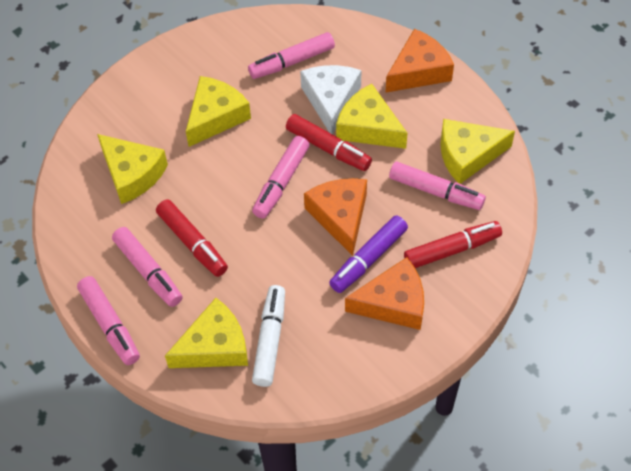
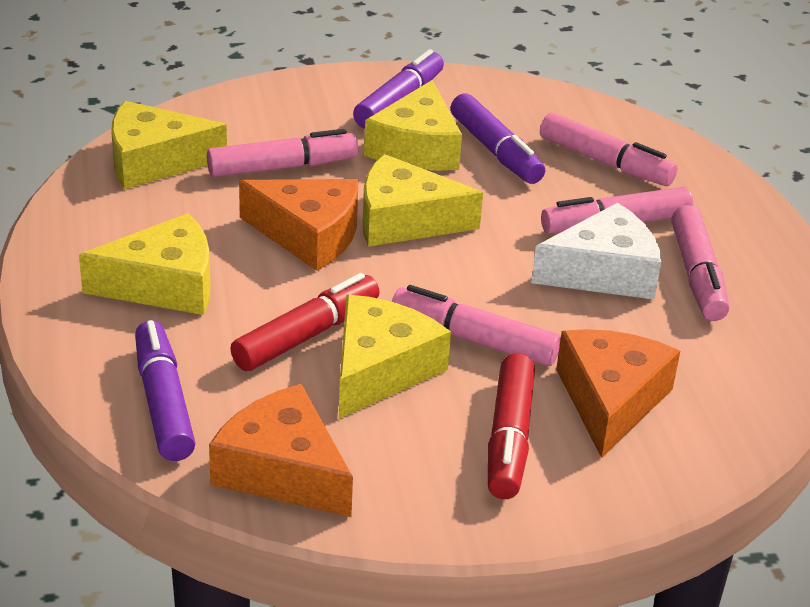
purple marker: [329,215,408,293] = 1 -> [135,320,196,461] [353,49,444,129] [450,94,545,184] = 3
red marker: [156,199,228,277] [286,114,372,171] [404,221,502,268] = 3 -> [230,273,380,371] [488,353,535,499] = 2
white marker: [252,285,285,387] = 1 -> none = 0

